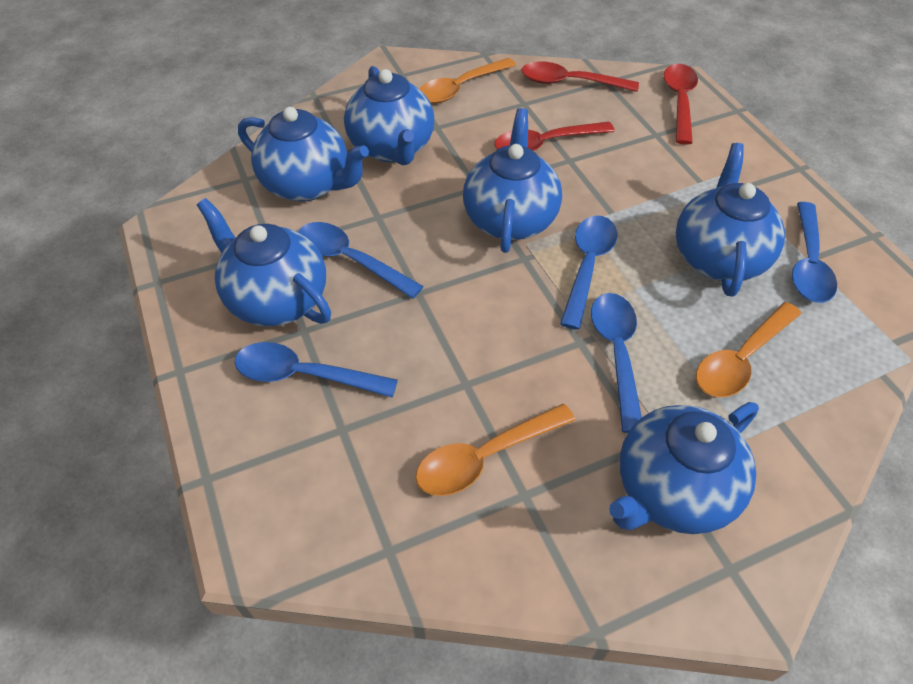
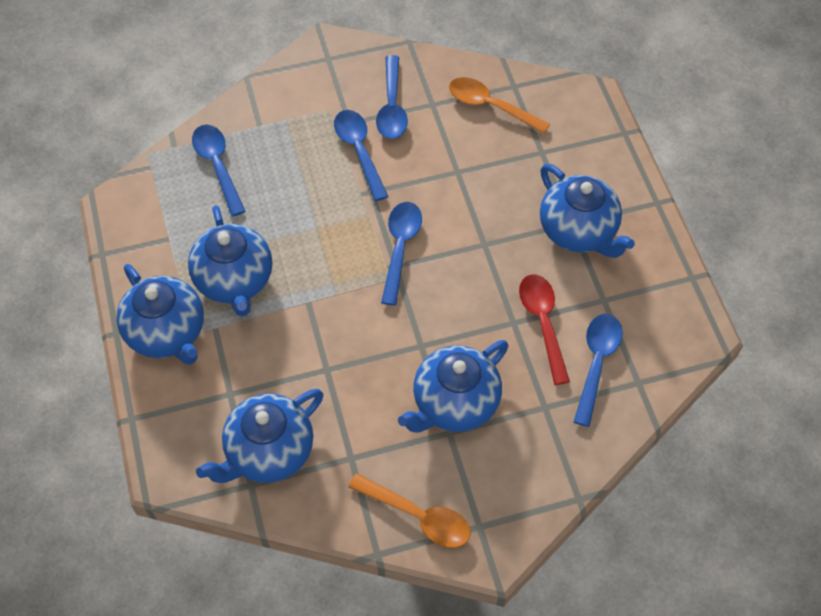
blue teapot: [197,198,331,327] [238,107,369,202] [344,66,434,165] [463,108,562,253] [609,402,759,534] [676,143,785,297] = 6 -> [116,264,204,365] [188,205,272,317] [196,389,323,483] [398,340,508,433] [540,164,635,258] = 5
orange spoon: [416,404,575,496] [419,58,516,104] [696,302,802,397] = 3 -> [348,473,471,548] [449,77,550,134] = 2
red spoon: [494,122,615,151] [521,61,639,92] [664,64,698,145] = 3 -> [519,274,570,385] = 1

